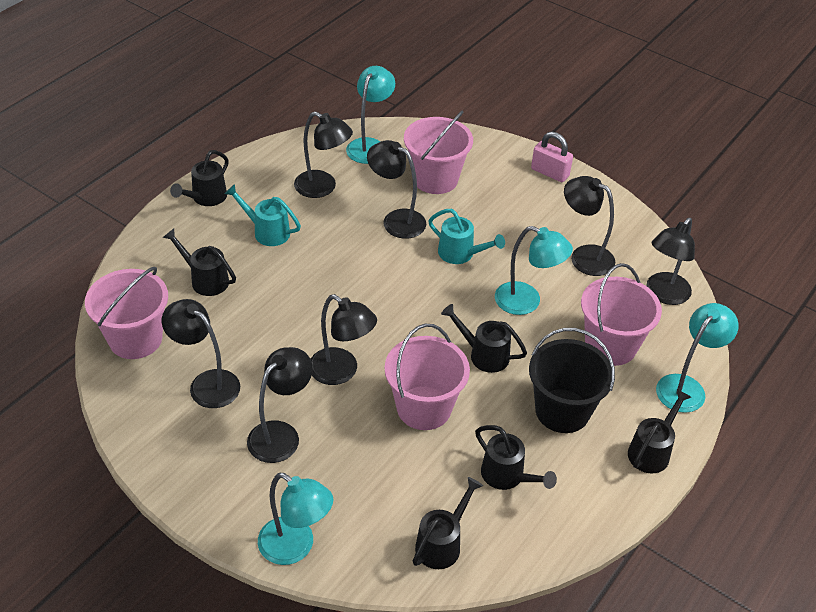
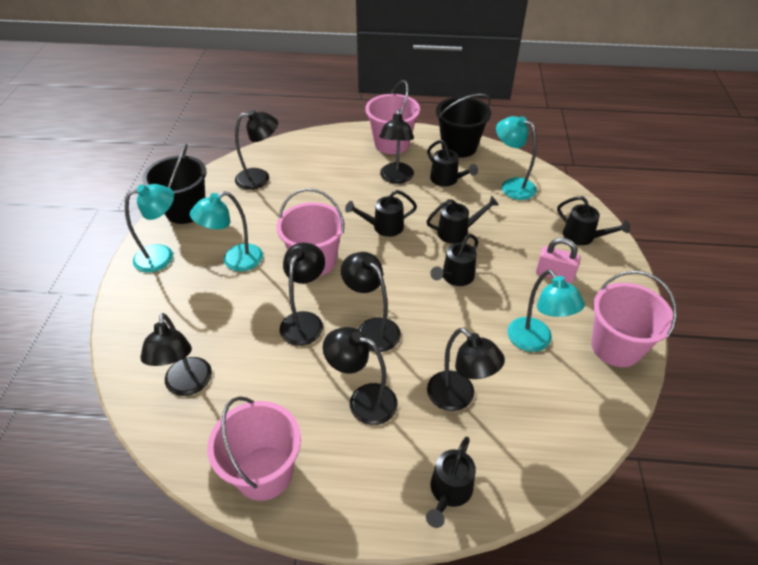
black bucket: [529,328,615,433] = 1 -> [142,144,207,224] [436,94,491,158] = 2
turquoise watering can: [225,184,301,246] [428,209,505,264] = 2 -> none = 0

